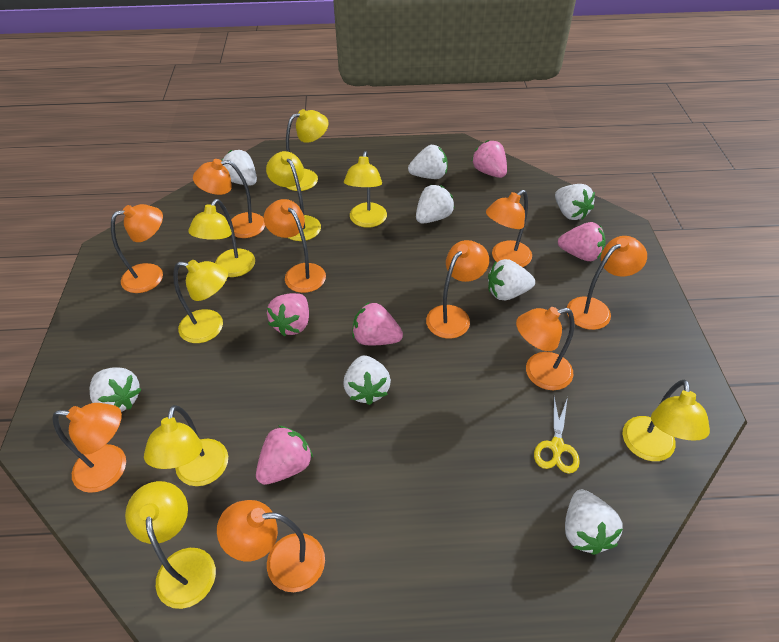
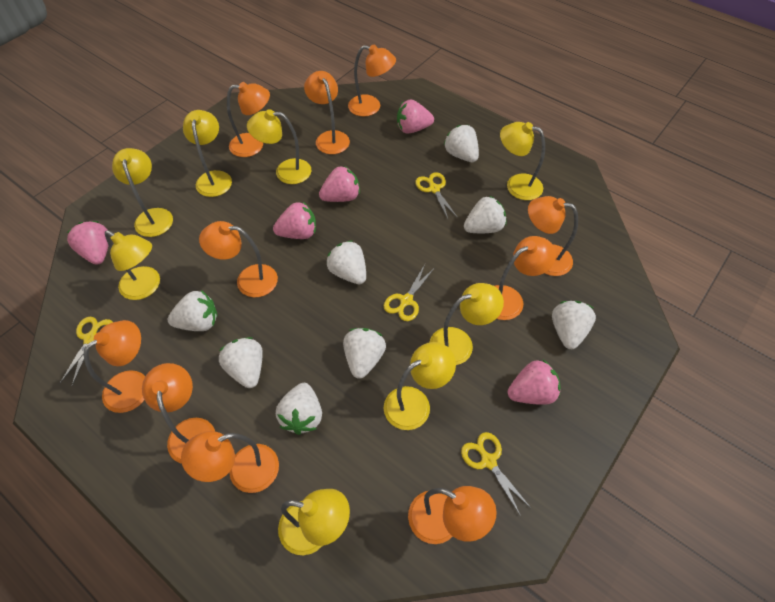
orange lamp: [53,403,126,493] [111,204,163,293] [193,159,265,238] [217,500,325,592] [264,199,326,293] [426,240,489,339] [486,190,532,267] [516,307,574,390] [567,236,647,330] = 9 -> [84,320,145,413] [142,363,215,464] [181,431,279,493] [199,221,278,297] [227,82,270,157] [304,71,350,154] [348,44,396,116] [408,486,497,544] [495,236,556,320] [528,196,578,276] = 10
yellow scissors: [534,397,580,474] = 1 -> [60,317,113,386] [384,265,434,321] [415,172,458,219] [461,432,531,516] = 4

